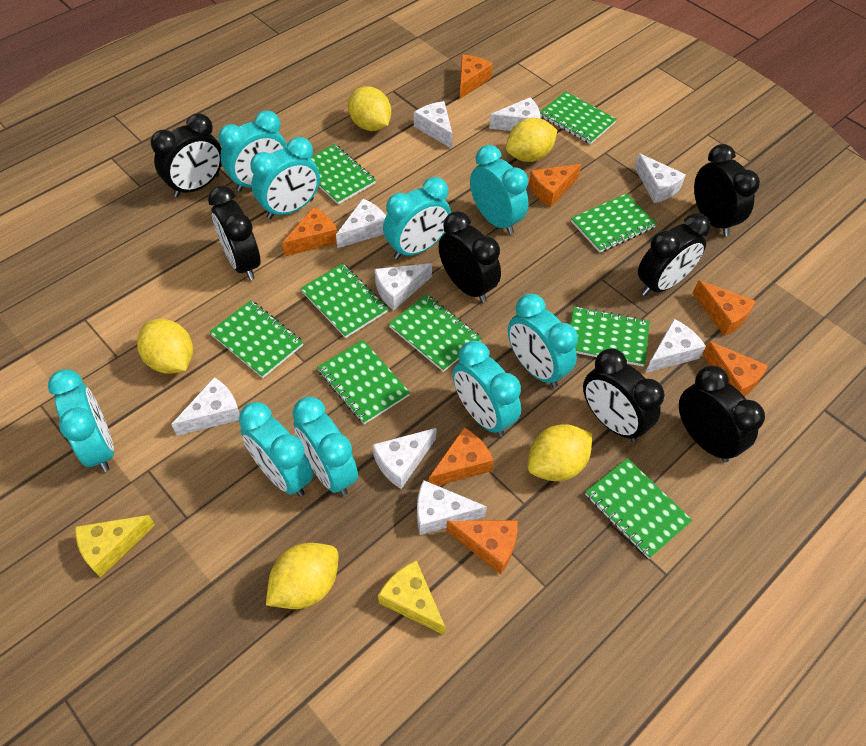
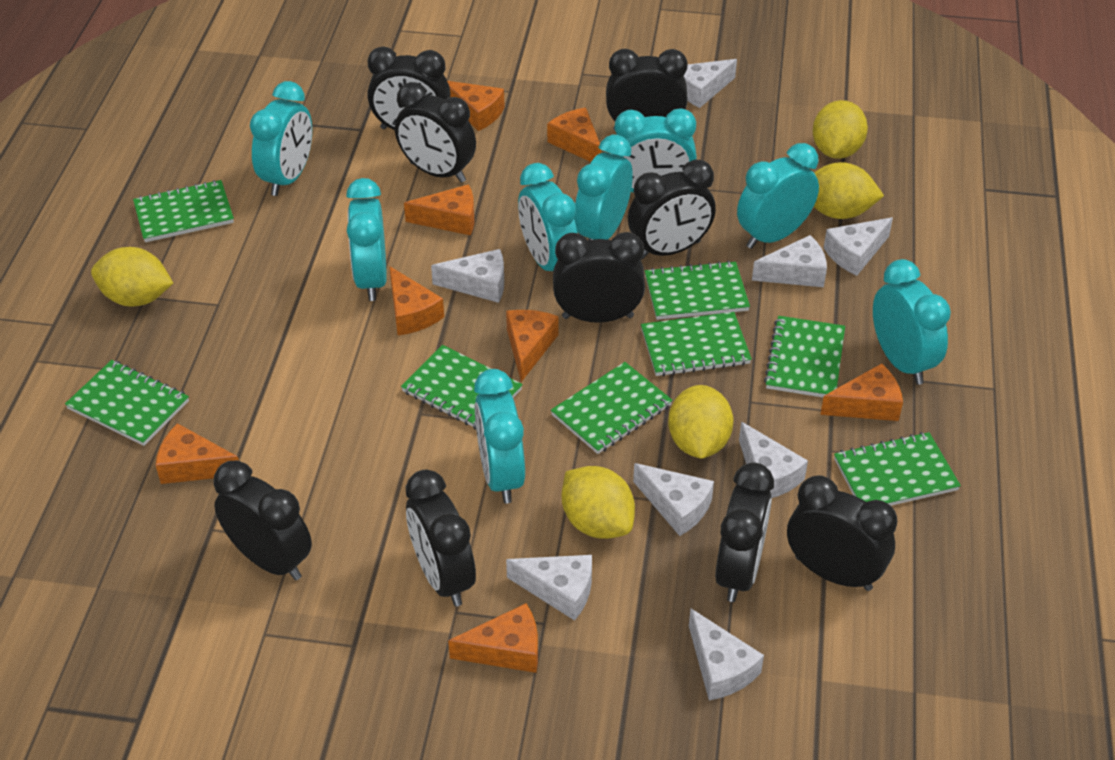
black clock: [151,113,222,198] [208,186,261,280] [439,211,501,303] [583,349,665,442] [638,213,711,296] [679,366,765,463] [694,144,760,236] = 7 -> [213,460,312,580] [367,47,450,130] [395,82,476,183] [406,470,476,607] [553,232,645,323] [606,49,688,131] [628,160,716,259] [715,462,774,602] [787,475,897,591] = 9
green notebook: [210,300,303,378] [300,263,388,338] [311,144,376,205] [317,340,410,425] [389,294,482,372] [540,91,617,144] [571,194,657,253] [571,306,650,367] [585,458,692,559] = 9 -> [65,360,189,446] [133,180,234,242] [401,345,523,429] [551,362,673,454] [641,312,752,376] [645,261,750,320] [764,316,845,397] [834,432,961,506] = 8
orange cheese: [282,207,337,256] [429,427,494,486] [446,520,518,574] [460,55,493,99] [529,164,581,207] [693,280,755,336] [702,341,768,396] = 7 -> [156,423,239,484] [389,266,444,335] [404,184,475,235] [447,81,505,131] [448,603,538,673] [506,310,558,382] [547,108,602,162] [820,363,903,421] = 8
turquoise clock: [48,369,114,472] [218,111,287,192] [239,402,313,497] [250,137,320,219] [293,397,358,496] [383,177,451,259] [453,341,521,437] [470,145,528,235] [508,294,578,388] = 9 -> [250,81,312,196] [346,178,387,301] [474,369,525,503] [518,163,577,271] [574,134,633,240] [611,108,697,193] [737,143,819,249] [873,259,951,385] = 8
white cheese: [171,377,240,436] [336,199,386,248] [373,428,437,489] [375,263,432,310] [414,101,453,149] [417,480,487,535] [489,97,541,131] [635,153,686,203] [645,319,706,373] = 9 -> [431,249,504,303] [506,555,592,621] [633,463,714,536] [684,59,737,108] [689,609,764,700] [739,422,808,498] [752,235,827,287] [824,217,893,276] = 8
yellow cheese: [75,515,155,578] [378,560,446,635] = 2 -> none = 0

